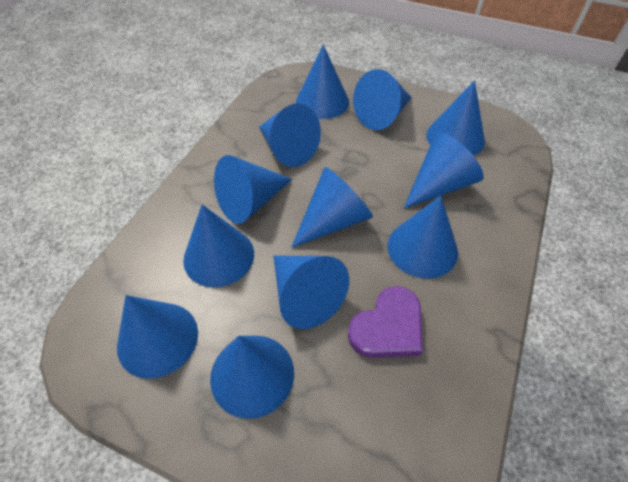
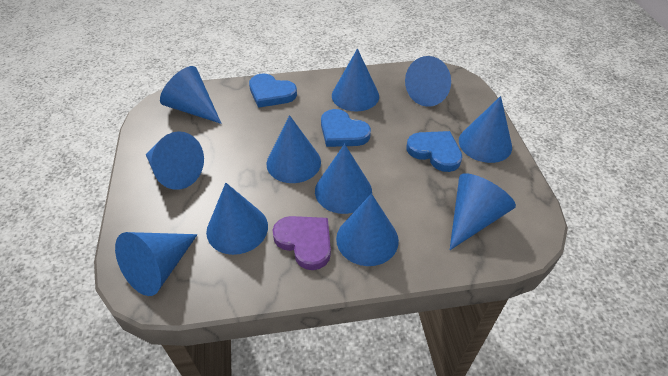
blue cone: [117,295,198,379] [183,204,254,287] [210,336,294,419] [214,155,292,224] [259,104,321,167] [274,256,349,329] [291,167,373,248] [296,45,349,119] [353,69,412,130] [387,196,458,279] [403,133,484,209] [427,80,485,156] = 12 -> [115,232,198,296] [146,131,204,190] [160,66,222,124] [206,183,268,255] [266,115,321,183] [315,144,372,214] [332,48,379,111] [336,194,399,266] [405,56,451,107] [450,173,516,250] [459,96,512,163] = 11
blue heart: none = 0 -> [249,74,297,108] [321,109,371,147] [407,131,462,172] = 3

